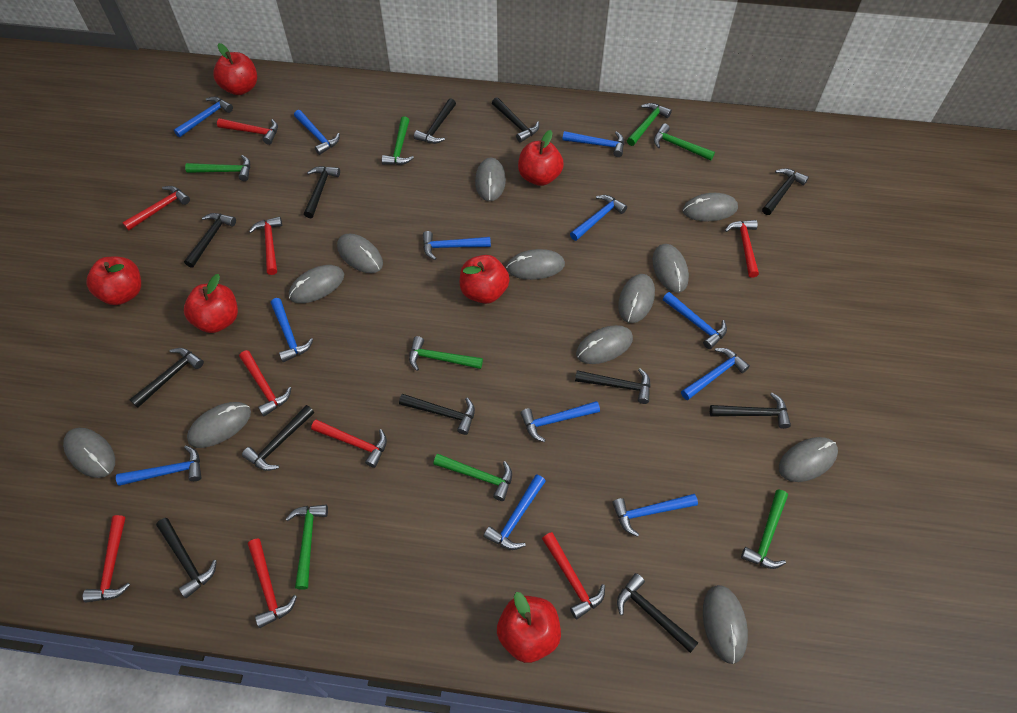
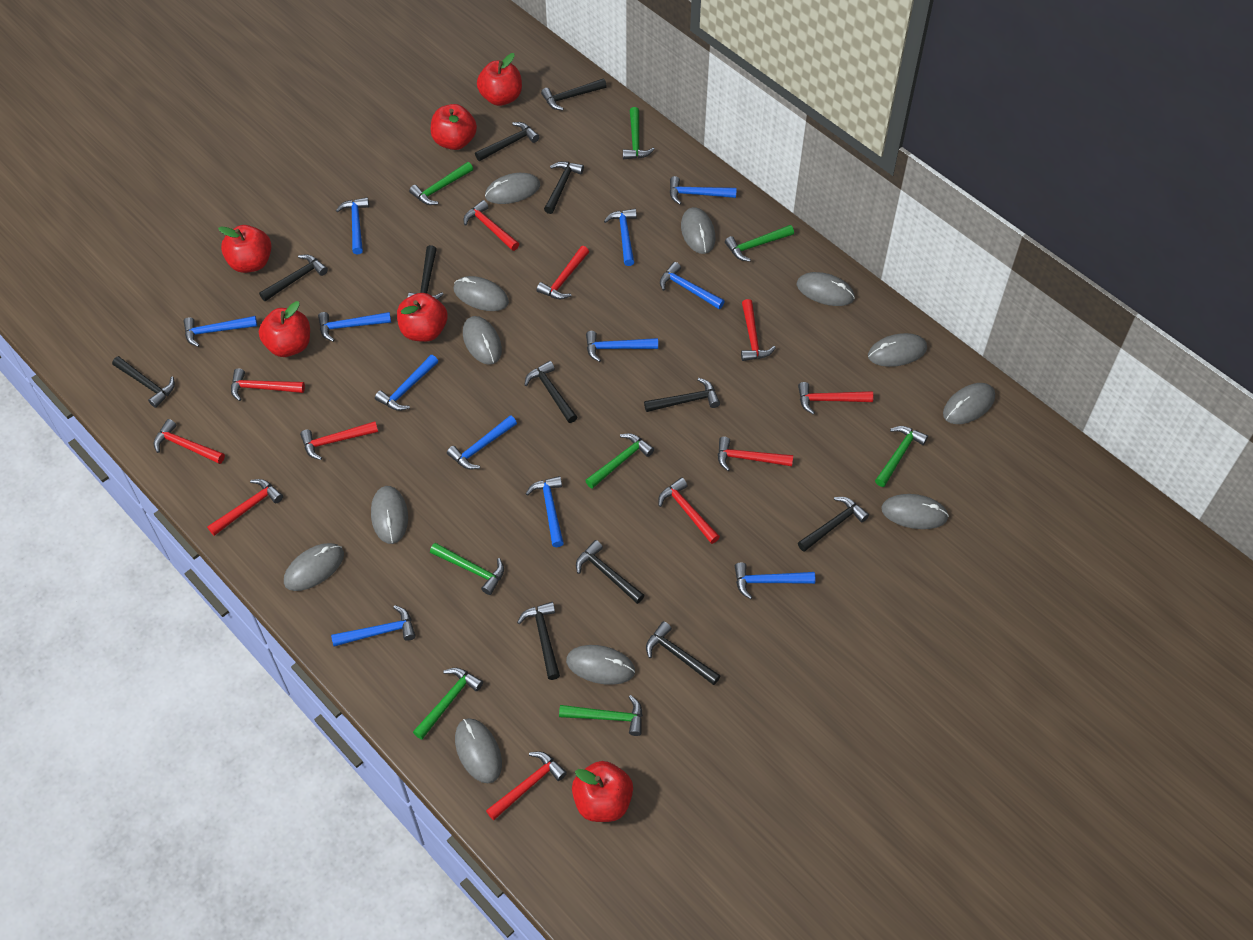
red hammer: [83,515,130,603] [122,186,190,231] [217,118,278,145] [239,350,291,416] [248,539,297,628] [249,216,282,275] [311,419,387,468] [542,532,605,620] [725,220,759,278] = 9 -> [154,419,225,464] [207,479,283,536] [231,368,305,401] [300,421,378,460] [464,200,519,251] [486,751,567,820] [536,246,589,299] [658,478,720,544] [718,437,793,471] [741,299,776,361] [798,382,873,415] = 11

